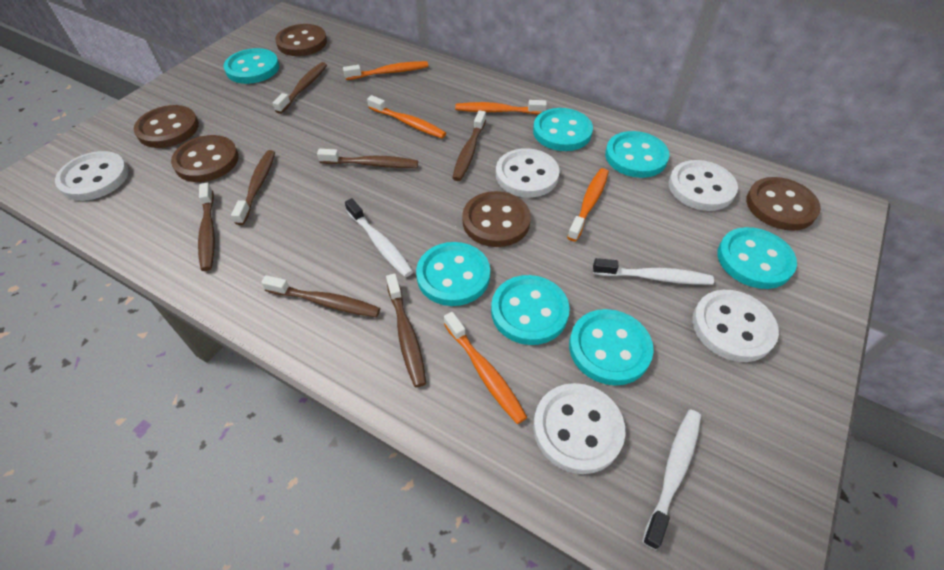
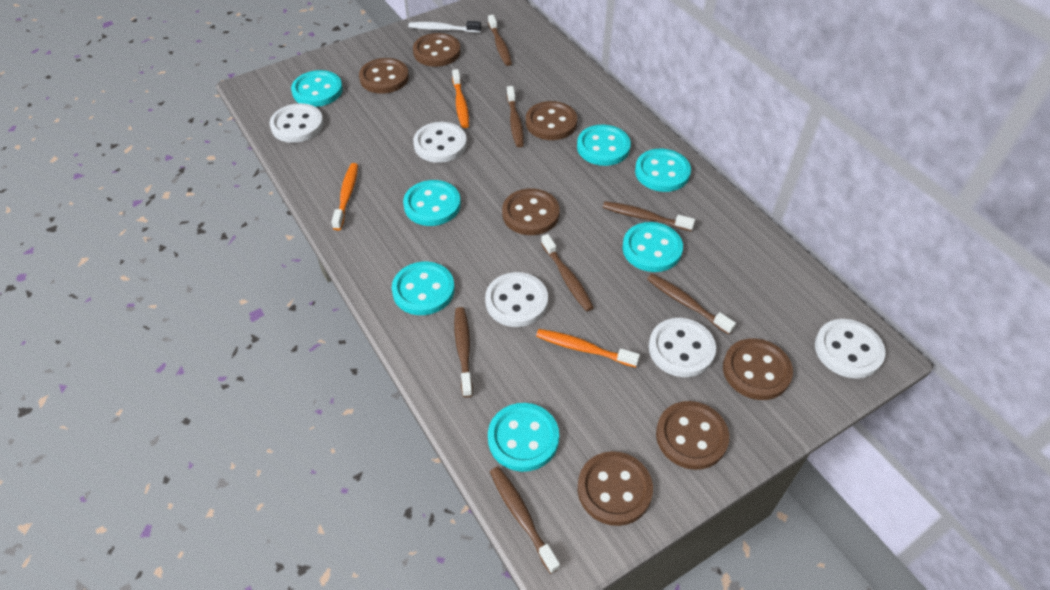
brown button: [134,105,199,148] [171,135,239,182] [275,24,327,56] [462,191,531,247] [746,177,821,231] = 5 -> [359,58,409,94] [413,33,461,67] [502,188,560,235] [526,101,577,140] [578,451,653,526] [656,401,729,470] [723,338,793,400] = 7
orange toothbrush: [343,61,428,80] [367,95,446,138] [444,312,527,424] [455,100,547,114] [567,168,609,241] = 5 -> [331,163,358,230] [452,69,469,128] [536,329,640,367] = 3
white toothbrush: [345,198,413,277] [593,258,714,285] [642,409,701,550] = 3 -> [408,21,481,33] = 1

